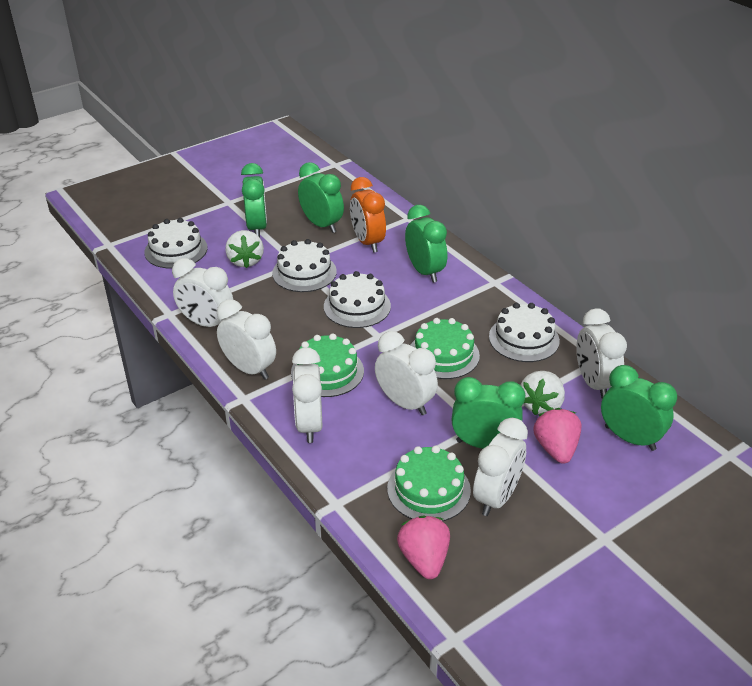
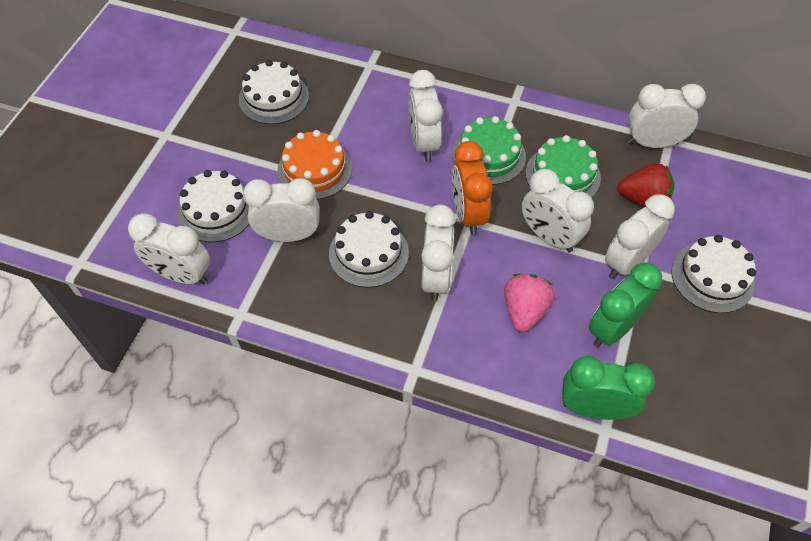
green cake: [291,334,364,397] [387,446,471,521] [411,318,480,379] = 3 -> [452,116,526,185] [526,135,601,198] = 2
green clock: [241,163,267,237] [298,162,344,233] [405,205,447,283] [451,377,525,449] [601,365,677,451] = 5 -> [562,356,655,420] [589,262,662,348] = 2
orange cake: none = 0 -> [277,130,352,200] = 1
pink strawberry: [397,516,450,579] [534,408,582,464] = 2 -> [504,274,555,332] = 1
red strawberry: none = 0 -> [617,163,674,207] = 1
white clock: [172,258,233,327] [217,299,276,380] [292,347,322,443] [375,331,438,415] [473,418,528,516] [576,308,627,399] = 6 -> [128,213,210,284] [243,178,319,242] [409,70,443,161] [421,205,456,301] [522,169,594,252] [605,194,675,279] [628,84,706,148] = 7
white strawberry: [225,230,264,268] [521,371,565,415] = 2 -> none = 0

